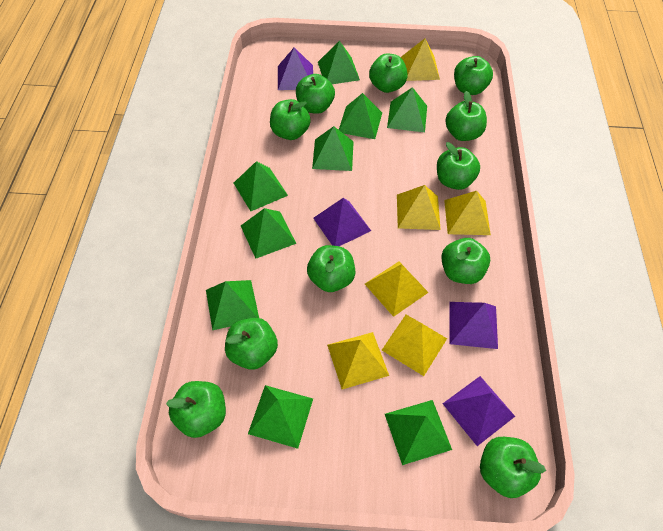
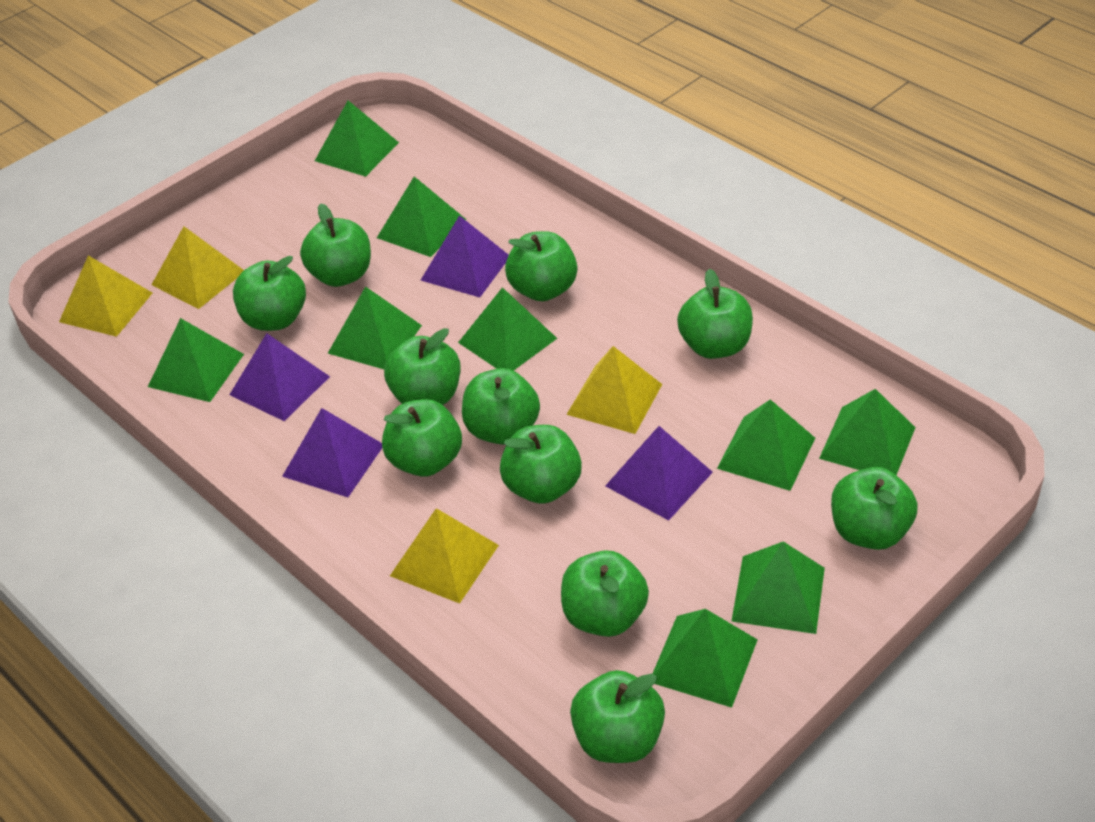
yellow pyramid: [327,332,389,389] [365,261,429,317] [382,315,447,376] [397,185,441,230] [401,39,440,81] [444,191,491,235] = 6 -> [59,256,152,337] [152,226,244,309] [390,508,499,604] [566,346,662,434] = 4

